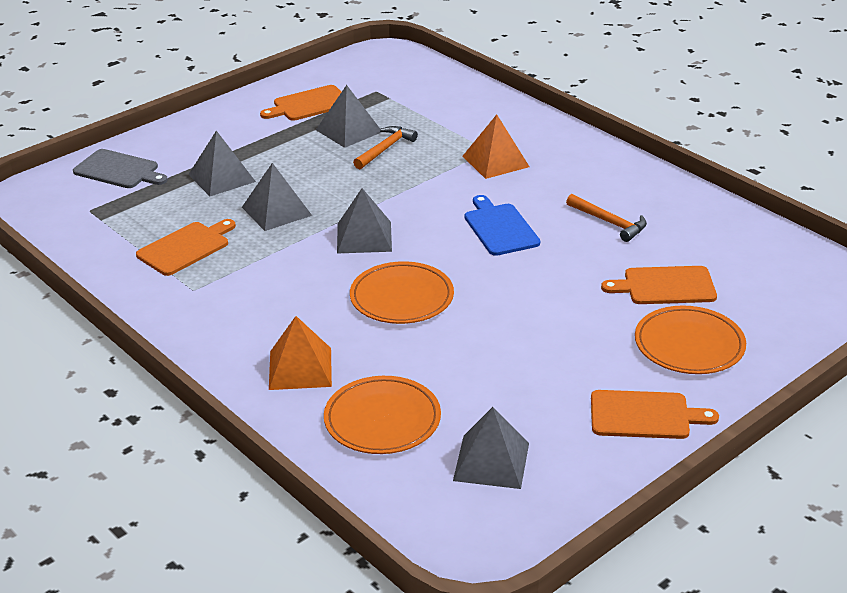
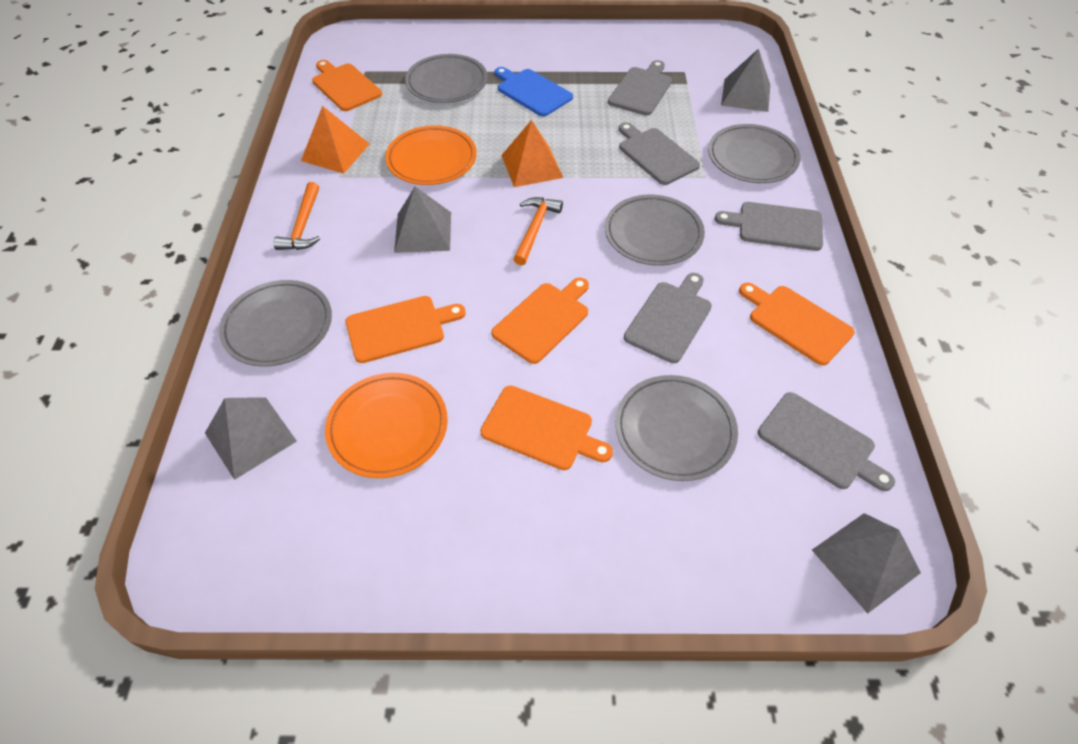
grey cutting board: [73,149,168,188] = 1 -> [608,60,672,116] [619,122,700,185] [624,273,712,363] [715,202,823,251] [758,392,895,491] = 5
grey plate: none = 0 -> [219,280,332,367] [405,54,488,103] [605,195,705,266] [615,375,738,481] [708,124,800,183] = 5
grey pyramid: [188,131,256,196] [242,163,312,231] [316,85,382,148] [337,188,392,254] [453,407,529,489] = 5 -> [205,397,297,480] [394,186,451,253] [721,48,770,112] [812,513,921,614] = 4
orange cutting board: [136,219,236,276] [260,85,341,121] [591,390,719,439] [601,266,717,304] = 4 -> [312,60,382,111] [345,296,466,363] [480,386,613,470] [491,277,589,364] [739,283,855,366] = 5
orange plate: [324,376,441,454] [350,261,454,324] [635,305,746,374] = 3 -> [325,373,448,478] [385,125,477,185] = 2

